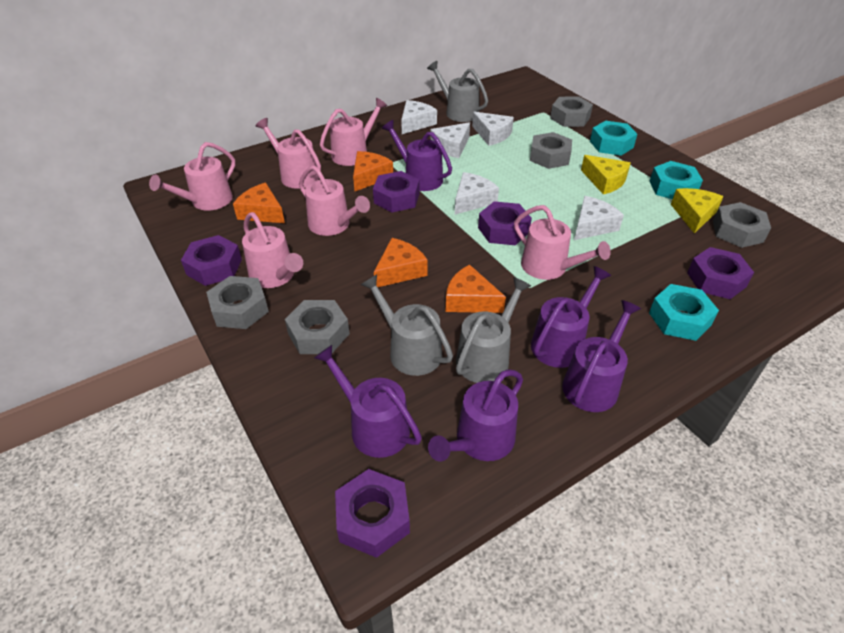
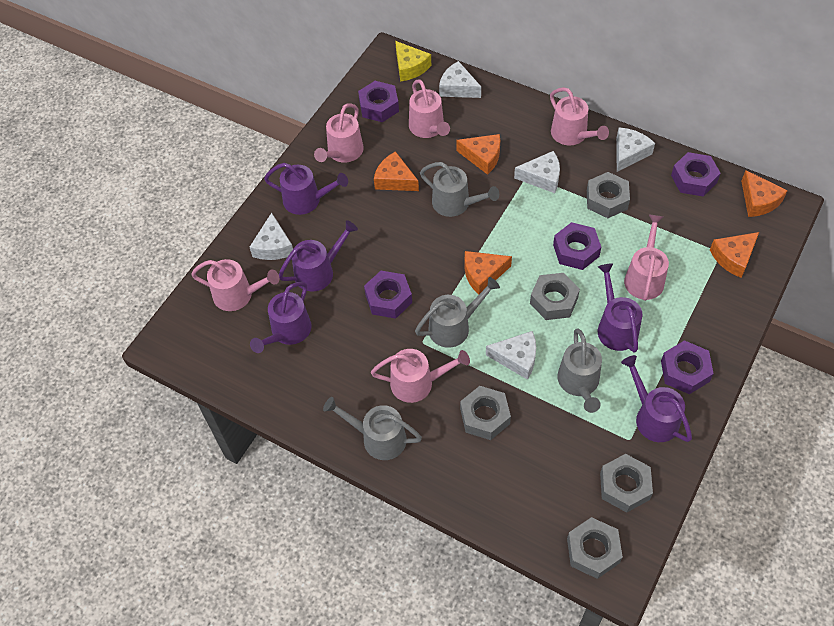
grey watering can: [361,274,453,376] [427,61,488,122] [456,277,531,383] = 3 -> [323,397,422,460] [415,277,500,348] [420,162,499,217] [557,328,602,413] = 4
orange cheese: [233,183,285,223] [353,151,393,191] [374,238,428,287] [445,264,506,313] = 4 -> [374,151,419,191] [456,134,500,175] [464,251,512,294] [710,232,759,278] [741,170,788,217] = 5
turquoise nut: [590,121,637,156] [649,161,703,199] [649,284,719,341] = 3 -> none = 0
yellow cheese: [581,155,631,194] [671,188,724,233] = 2 -> [395,41,431,82] = 1

